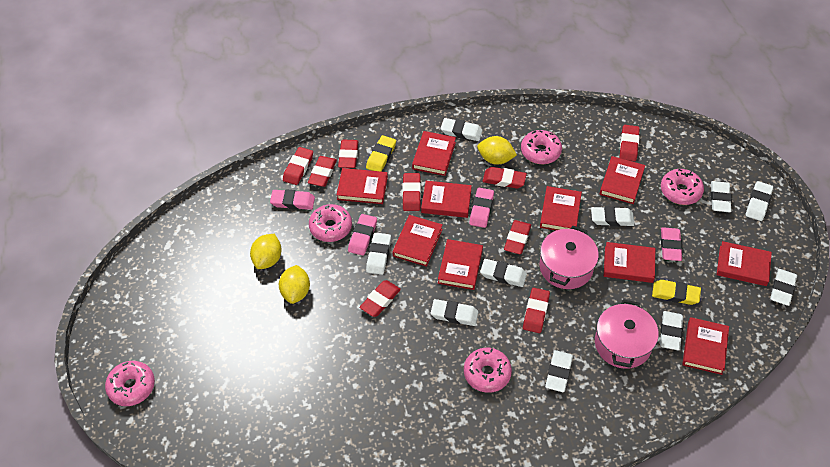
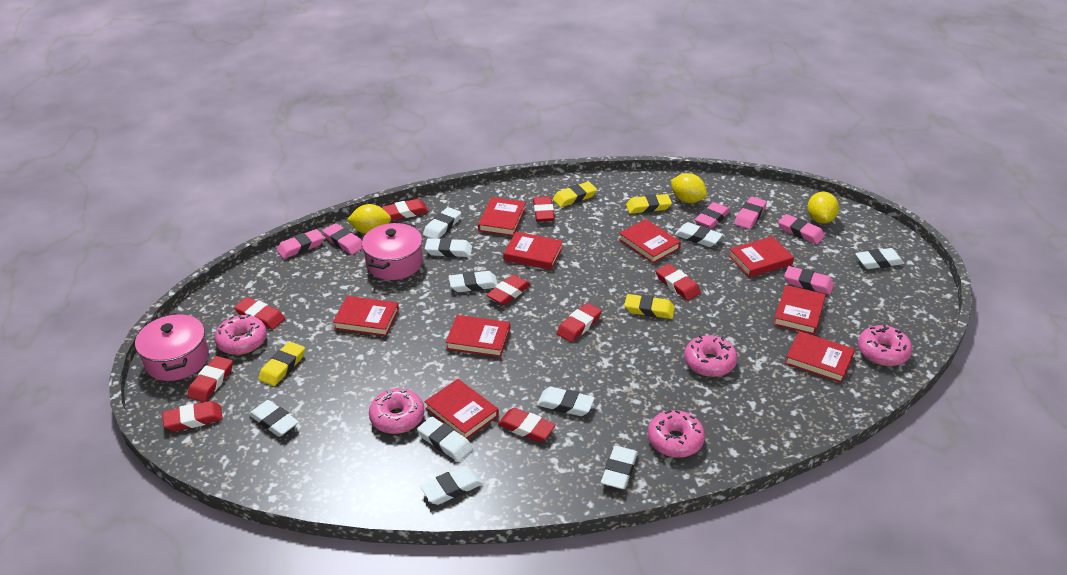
pink eraser: [270,189,315,210] [348,214,377,256] [469,188,494,228] [661,227,682,261] = 4 -> [277,229,324,259] [323,223,363,255] [695,202,730,229] [734,197,767,229] [778,214,825,244] [784,266,834,295] = 6
red book: [336,168,388,204] [393,215,443,267] [412,131,456,176] [421,181,472,218] [438,239,483,290] [540,186,582,230] [600,156,645,204] [604,242,655,283] [682,317,729,375] [717,241,772,286] = 10 -> [333,296,399,336] [424,379,499,439] [446,315,510,357] [478,197,526,236] [503,232,563,270] [619,219,681,263] [729,236,794,277] [773,285,826,335] [785,331,855,383] = 9
yellow eraser: [366,135,396,172] [652,280,701,305] = 2 -> [259,342,305,386] [553,182,597,207] [624,294,675,319] [626,194,672,214] = 4

